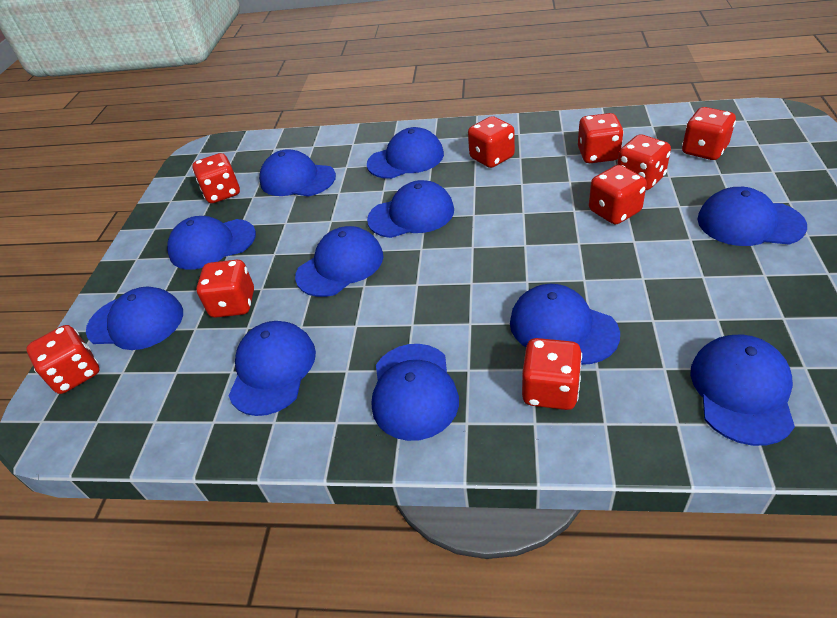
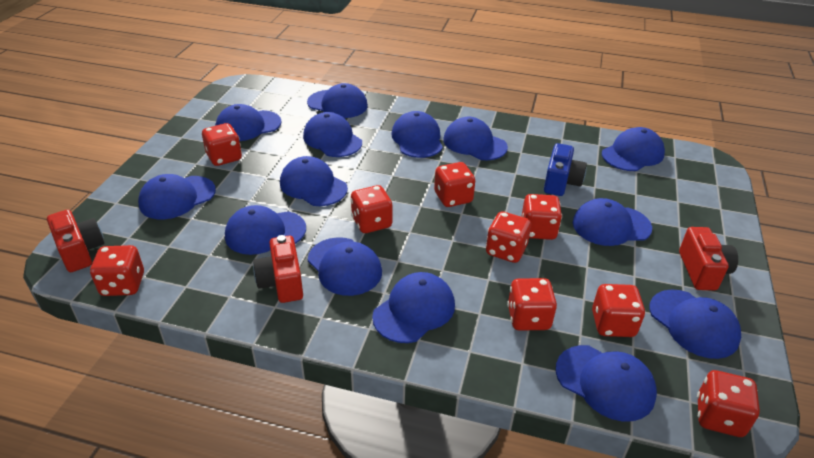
blue camera: none = 0 -> [544,143,587,196] = 1
blue cap: [86,286,183,350] [167,216,256,270] [229,321,316,416] [259,149,336,197] [295,226,383,297] [367,127,444,179] [367,180,454,238] [371,344,459,441] [510,284,620,365] [690,334,795,446] [697,187,807,246] = 11 -> [138,174,216,219] [215,104,282,141] [225,205,306,255] [280,156,348,206] [303,112,362,157] [307,83,368,118] [308,237,382,296] [372,272,455,343] [391,111,443,158] [443,117,508,160] [556,345,657,422] [573,198,652,246] [602,127,665,171] [649,290,741,359] = 14
red camera: none = 0 -> [47,210,105,272] [253,235,303,303] [679,227,738,290] = 3

